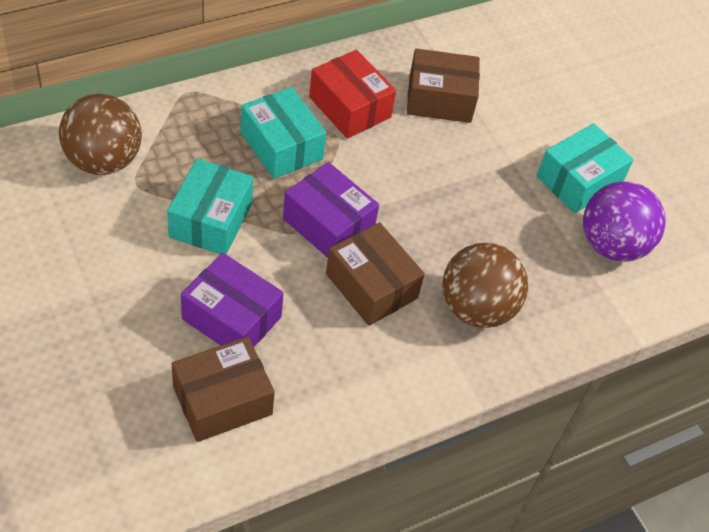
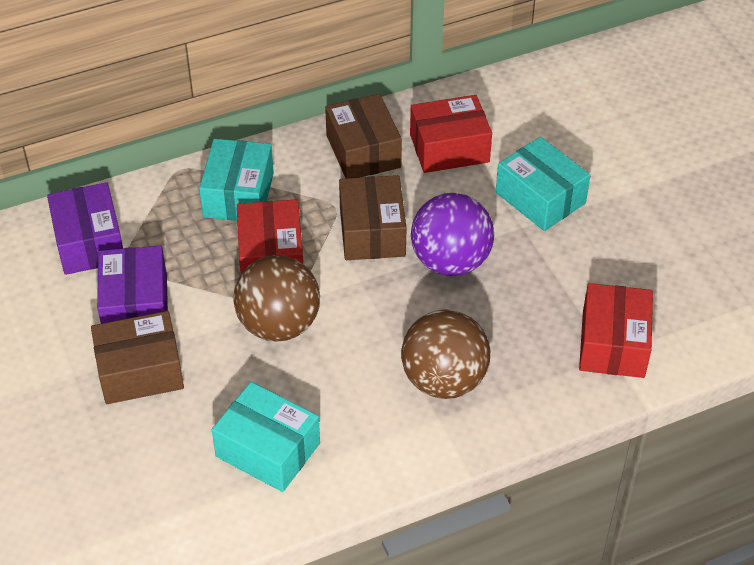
red box: [309,50,396,139] = 1 -> [237,199,303,273] [410,95,492,173] [579,283,653,378] = 3

